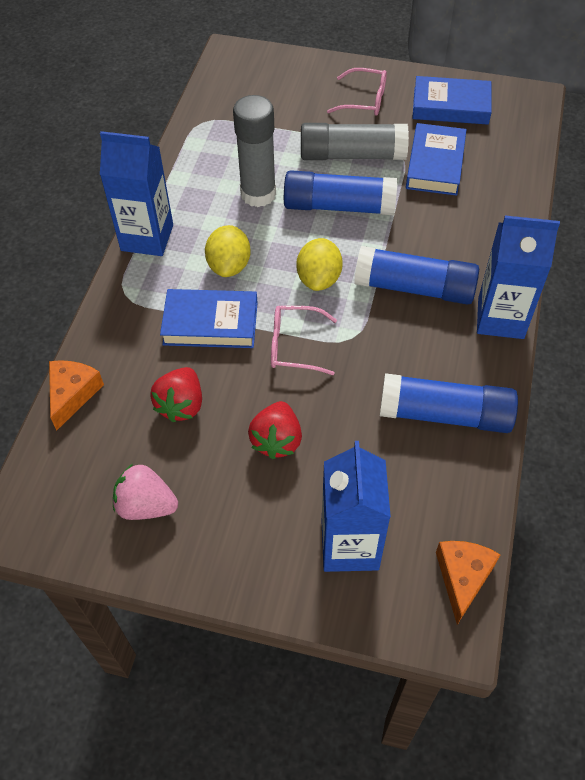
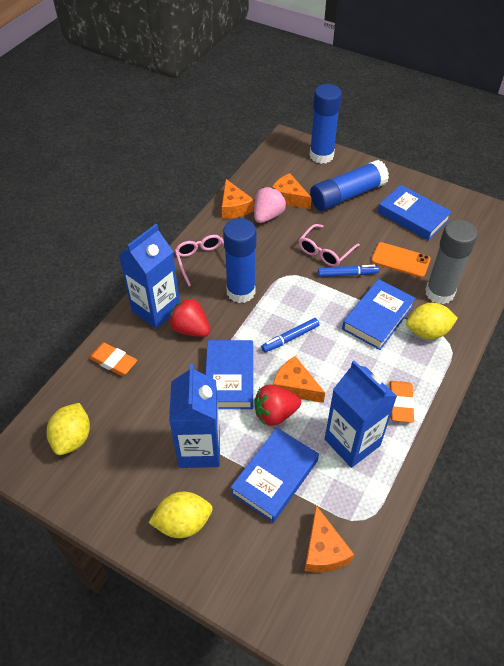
blue book: [160,289,258,348] [406,123,466,196] [412,76,492,125] = 3 -> [206,340,253,409] [230,428,319,523] [342,279,416,350] [378,185,452,241] = 4
blue marker: none = 0 -> [261,318,320,353] [318,265,379,277] = 2
grey glue stick: [233,95,276,207] [301,123,409,160] = 2 -> [425,220,478,304] = 1
orange cheese: [49,360,104,431] [436,541,501,625] = 2 -> [222,179,254,219] [272,173,312,209] [273,356,325,403] [305,505,354,572] = 4
orange eraser: none = 0 -> [88,342,137,376] [390,381,414,423] = 2
orange phone: none = 0 -> [371,242,431,278] = 1
yellow lemon: [205,225,251,277] [296,238,343,291] = 2 -> [46,403,90,455] [148,492,213,538] [406,303,458,339] = 3

